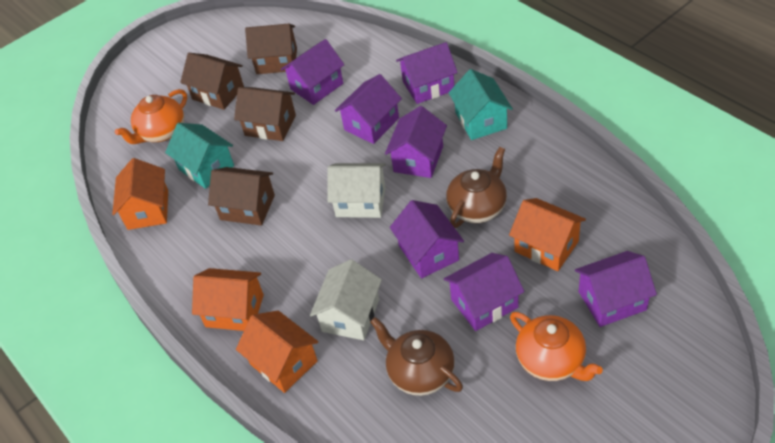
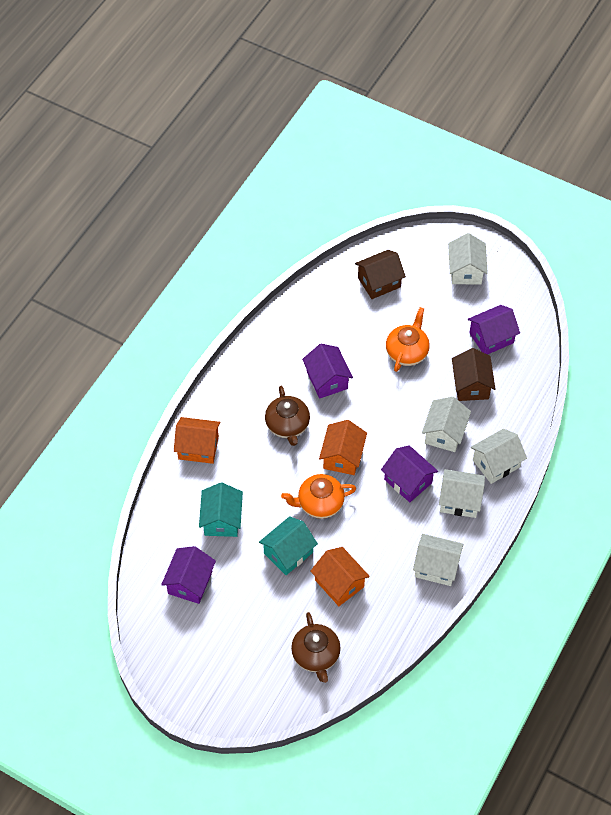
brown house: [180,53,244,110] [208,167,275,225] [234,87,296,141] [245,23,297,74] = 4 -> [355,250,406,299] [452,348,495,401] = 2
orange house: [112,158,168,230] [192,268,264,331] [236,311,318,393] [509,198,586,271] = 4 -> [174,417,220,464] [310,547,370,606] [319,420,367,475] = 3
purple house: [281,39,344,105] [335,74,402,144] [385,106,447,178] [390,200,464,279] [396,42,458,104] [444,253,525,331] [575,251,657,327] = 7 -> [161,546,216,604] [302,344,353,399] [381,445,438,502] [468,305,520,355] = 4
white house: [310,259,382,340] [327,163,386,218] = 2 -> [413,534,463,586] [422,397,471,452] [439,469,485,518] [448,233,488,284] [471,429,527,484] = 5

